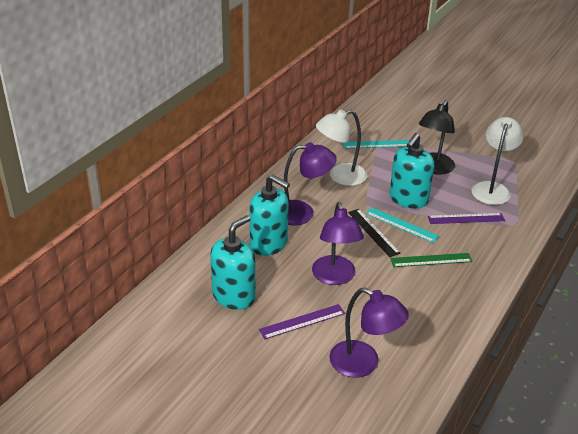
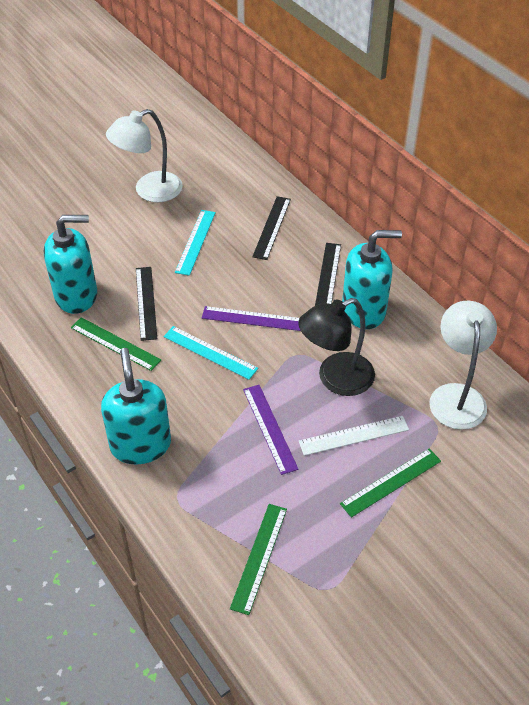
black ruler: [348,209,401,257] = 1 -> [136,267,157,341] [252,196,291,260] [315,243,341,306] = 3
green ruler: [390,253,473,267] = 1 -> [71,317,161,371] [230,504,287,615] [340,449,441,518] = 3
purple lamp: [284,142,337,225] [312,202,364,285] [329,288,409,378] = 3 -> none = 0
white ruler: none = 0 -> [299,416,409,456] = 1

